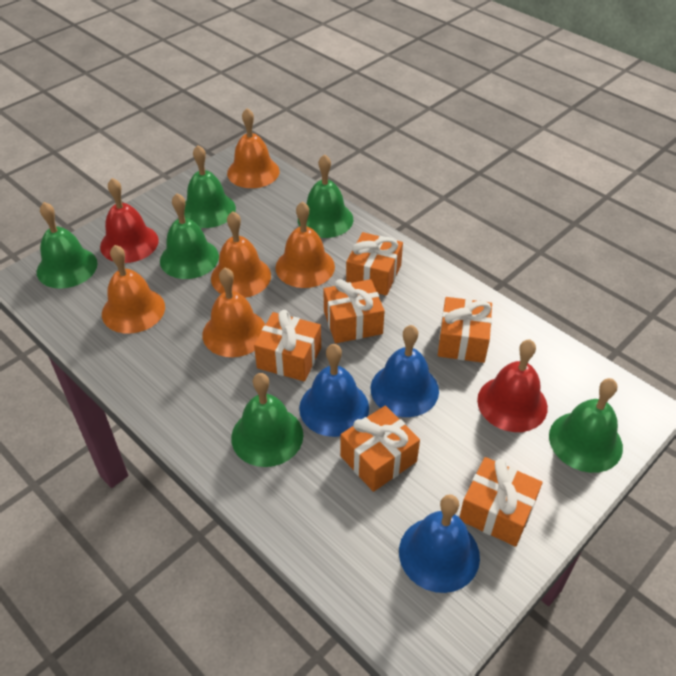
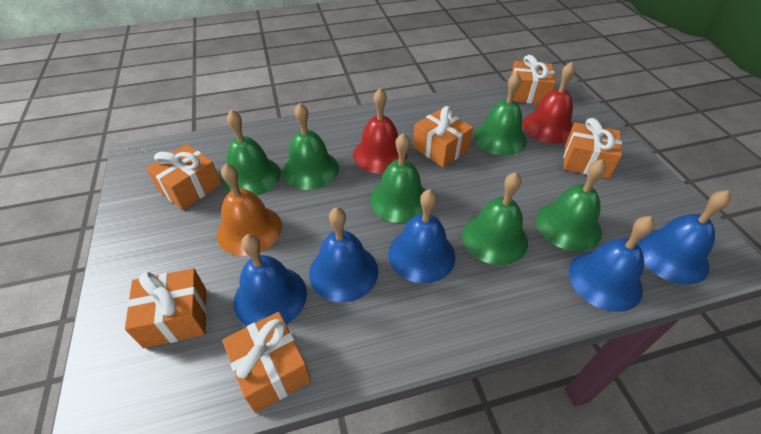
blue bell: [299,344,369,437] [371,325,439,417] [399,494,480,593] = 3 -> [234,234,307,326] [309,207,378,302] [388,189,455,283] [569,216,655,312] [637,190,731,284] = 5
orange bell: [102,245,165,334] [202,268,265,357] [211,211,271,298] [227,108,280,188] [275,201,335,288] = 5 -> [217,164,282,256] = 1

